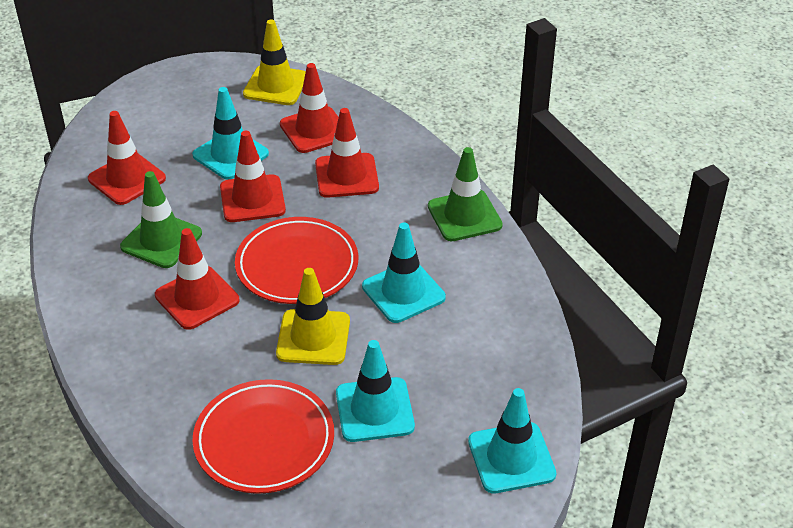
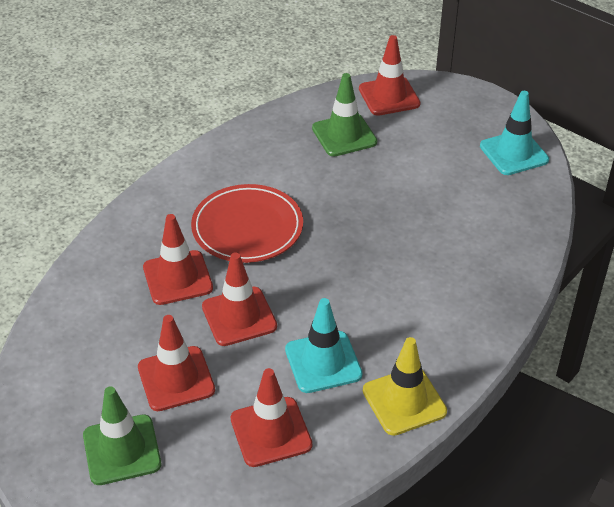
red plate: [192,379,334,494] [235,217,358,304] = 2 -> [191,184,303,263] = 1
turquoise traffic cone: [192,87,269,180] [336,340,415,442] [362,223,446,323] [468,388,557,493] = 4 -> [285,298,363,393] [480,91,549,175] = 2
yellow traffic cone: [243,20,306,105] [276,268,350,365] = 2 -> [363,337,447,436] = 1

